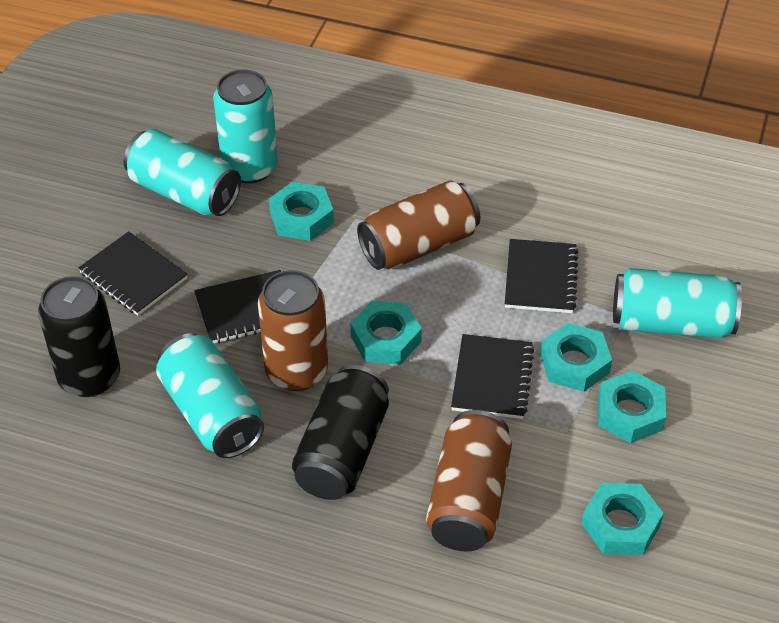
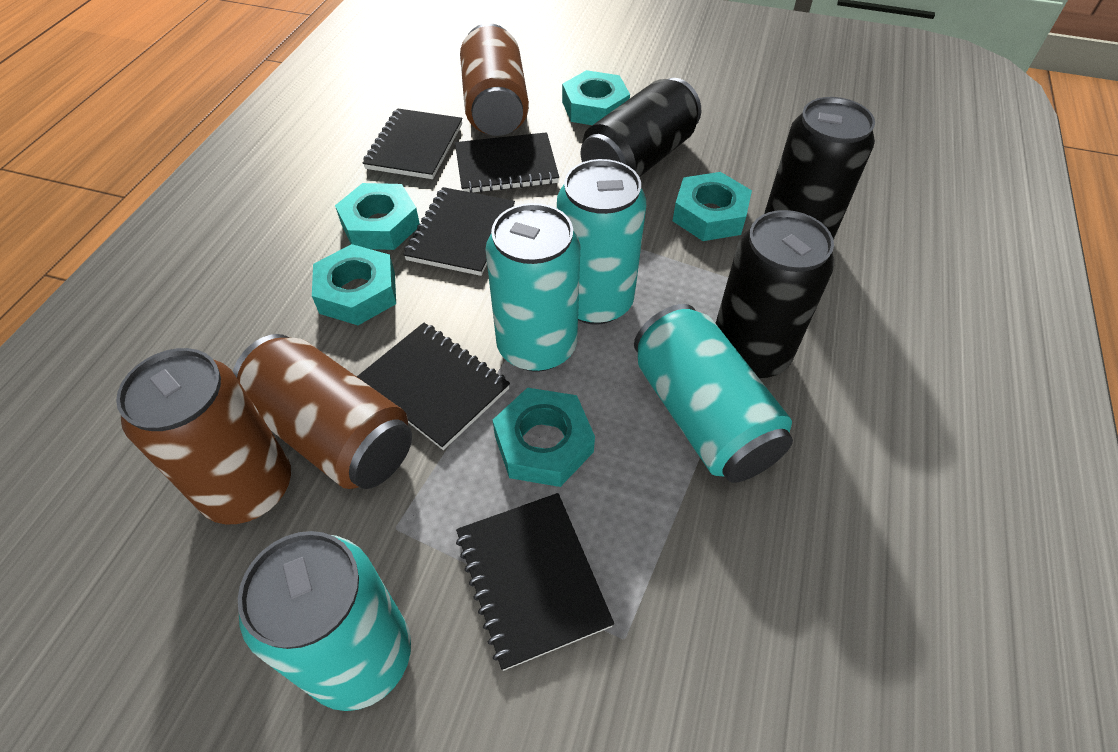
black can: [38,276,120,397] [292,365,389,500] = 2 -> [581,78,701,177] [715,210,835,379] [764,97,875,240] = 3
black notebook: [78,231,188,316] [194,270,281,344] [451,334,535,419] [505,239,579,313] = 4 -> [357,323,510,450] [363,108,462,179] [403,187,515,276] [455,132,559,193] [456,493,614,671] = 5

